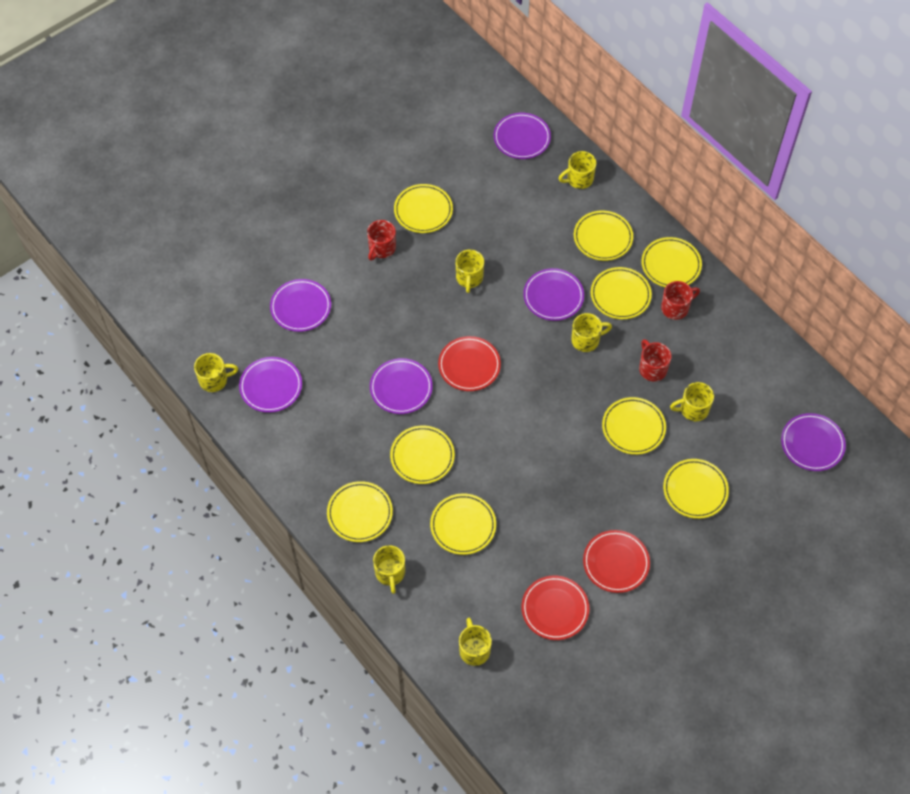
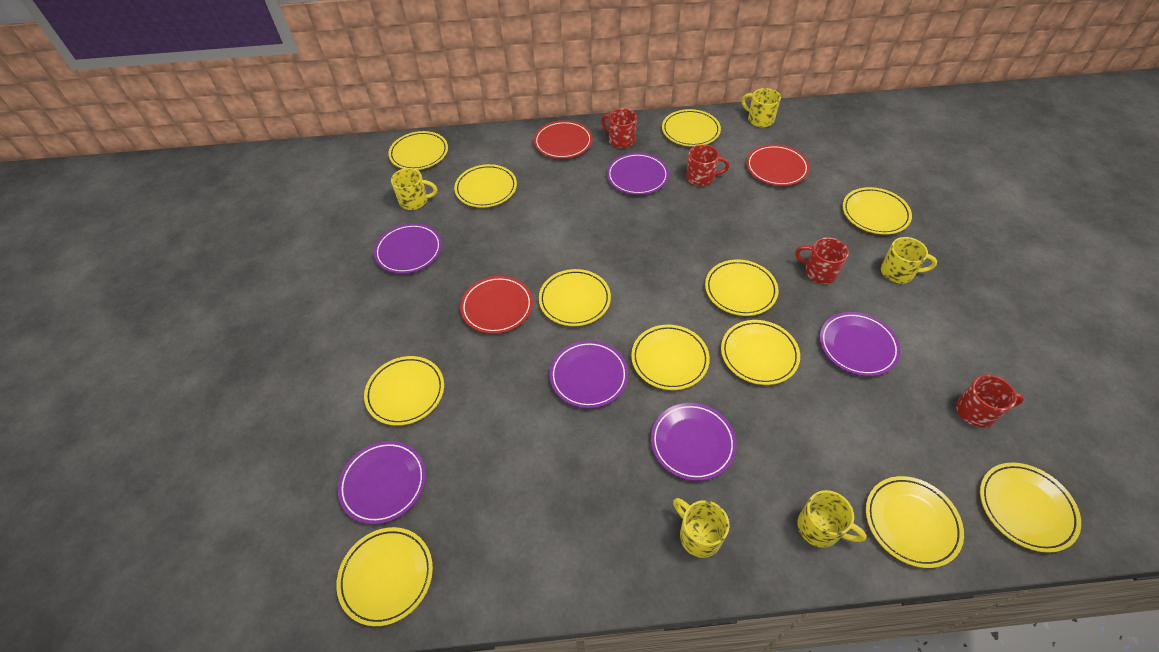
red mug: [367,220,396,261] [639,339,672,381] [661,281,700,320] = 3 -> [601,108,637,148] [686,144,730,186] [795,237,849,284] [956,375,1024,428] = 4
yellow mug: [194,353,238,392] [373,545,405,594] [455,250,484,293] [459,618,492,666] [559,151,596,189] [571,313,612,352] [670,382,714,421] = 7 -> [391,168,437,210] [673,498,730,558] [742,88,781,127] [797,490,867,548] [881,237,937,284] = 5
yellow plate: [327,481,393,542] [390,426,455,484] [394,184,453,233] [430,493,496,555] [574,211,633,261] [591,267,652,319] [602,397,666,455] [641,237,702,287] [663,459,729,519] = 9 -> [336,527,433,626] [364,356,444,426] [388,131,448,170] [454,164,517,208] [539,269,611,326] [631,325,710,390] [662,109,721,147] [705,260,779,316] [721,320,800,385] [842,187,912,235] [866,476,964,568] [980,463,1081,553] = 12

